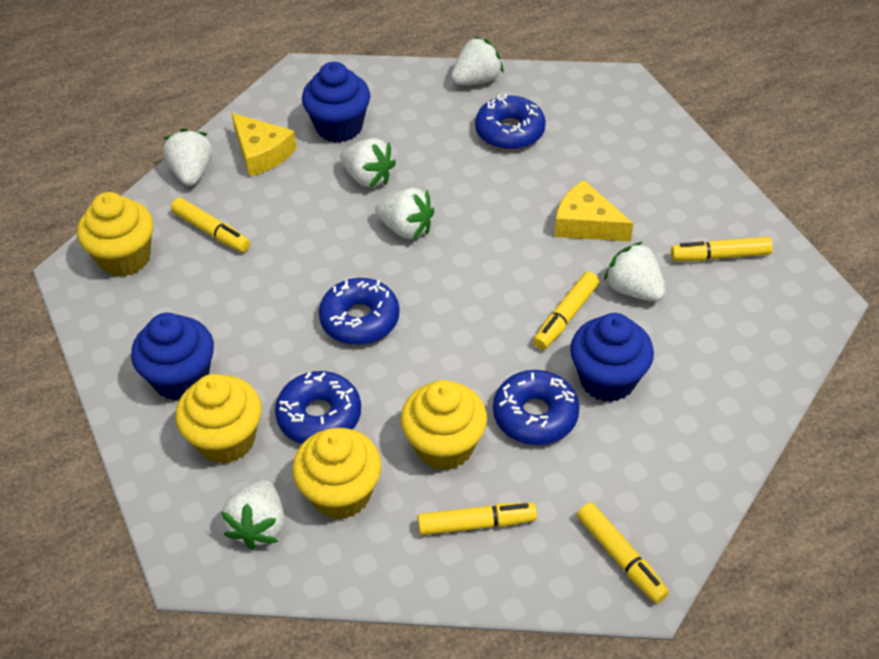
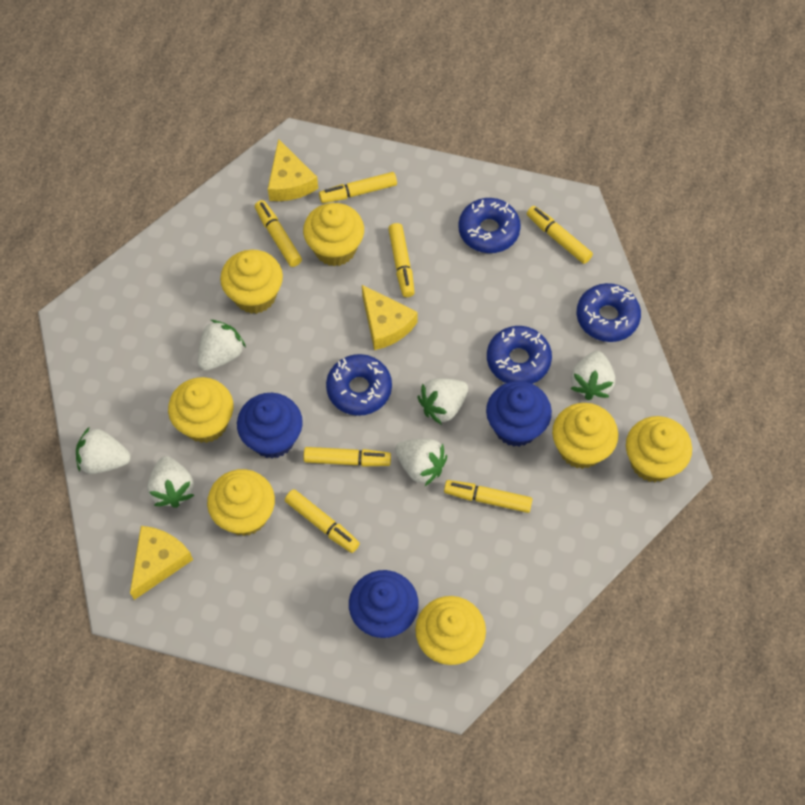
yellow cheese: [232,113,297,177] [555,180,633,242] = 2 -> [130,526,193,600] [268,139,318,201] [362,285,418,350] = 3
yellow cupcake: [77,192,153,277] [175,374,262,464] [292,428,381,520] [401,380,487,470] = 4 -> [168,377,233,443] [207,469,275,536] [220,250,283,314] [303,203,364,266] [415,596,486,665] [552,403,618,469] [626,416,692,482] = 7
yellow marker: [171,198,250,252] [418,503,537,535] [533,272,599,350] [577,503,669,603] [671,237,773,261] = 5 -> [255,200,302,267] [285,489,360,553] [304,447,391,467] [319,172,397,203] [388,223,415,297] [444,480,533,513] [527,206,593,264] = 7

